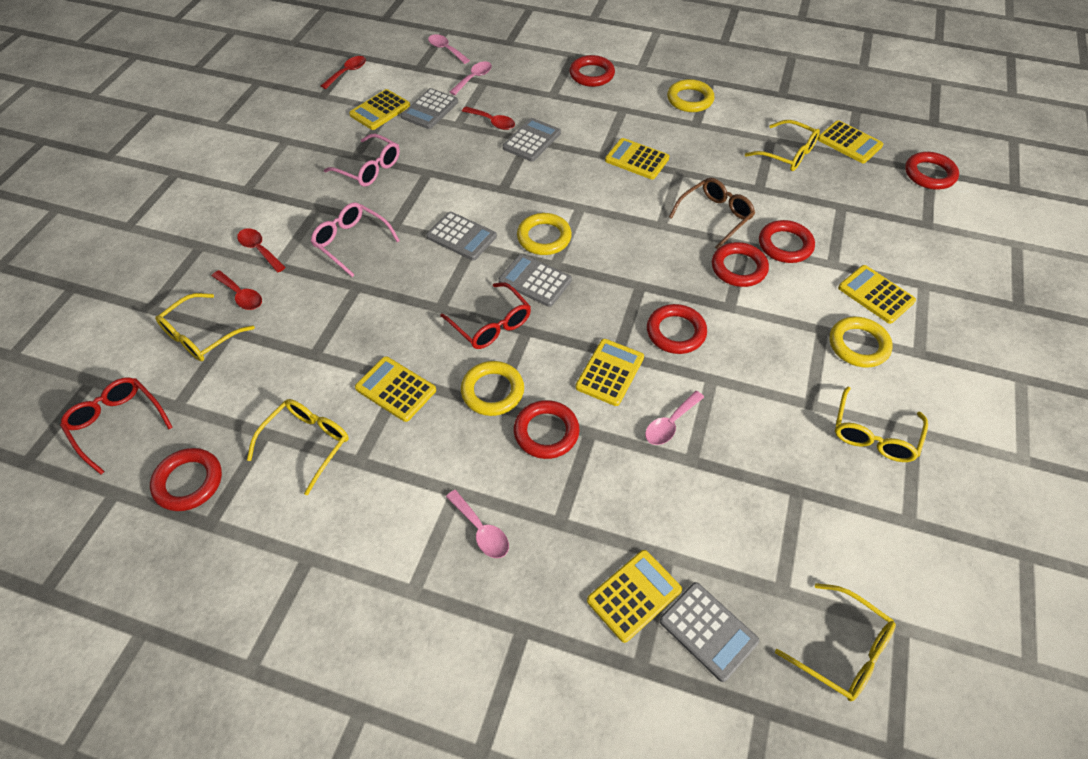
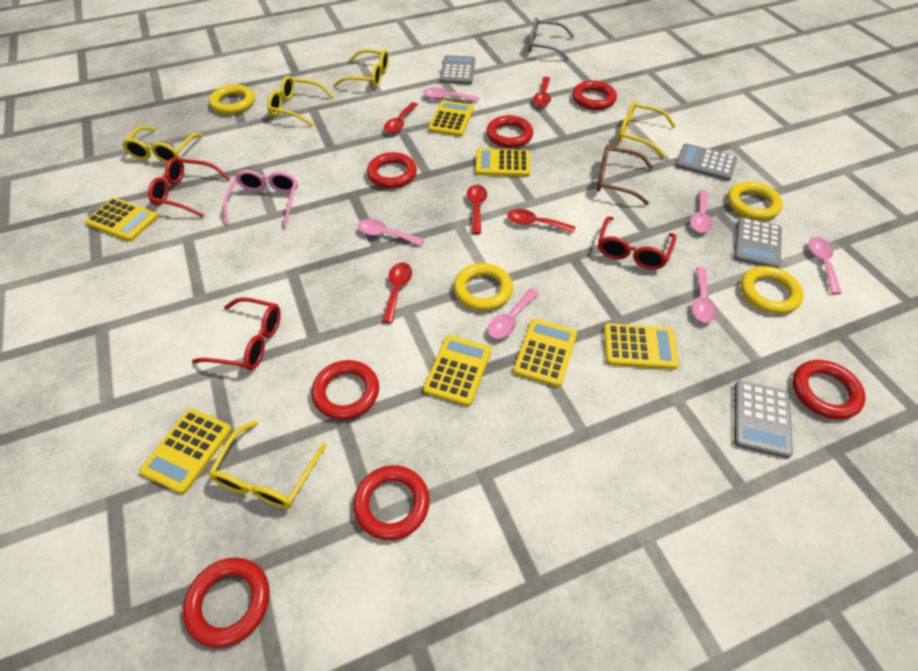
grey calculator: [401,88,458,129] [426,212,497,261] [499,254,572,307] [503,118,561,162] [660,582,759,682] = 5 -> [440,55,475,85] [676,143,737,181] [734,217,782,268] [734,381,793,459] = 4
grey glasses: none = 0 -> [528,17,574,60] = 1
pink glasses: [310,202,400,277] [324,134,400,187] = 2 -> [223,170,298,227] = 1
pink spoon: [428,34,470,64] [446,490,509,558] [450,61,492,95] [645,391,704,445] = 4 -> [358,219,425,246] [423,88,479,102] [488,289,539,339] [690,190,712,233] [692,267,717,323] [809,237,842,294] = 6
red glasses: [60,377,173,475] [440,282,531,349] = 2 -> [148,157,230,217] [192,297,281,370] [598,216,676,270] = 3
red spoon: [212,270,262,310] [237,228,286,273] [321,56,366,89] [462,107,515,130] = 4 -> [382,262,412,323] [384,102,418,133] [467,185,487,234] [507,209,575,233] [533,77,551,106] = 5

